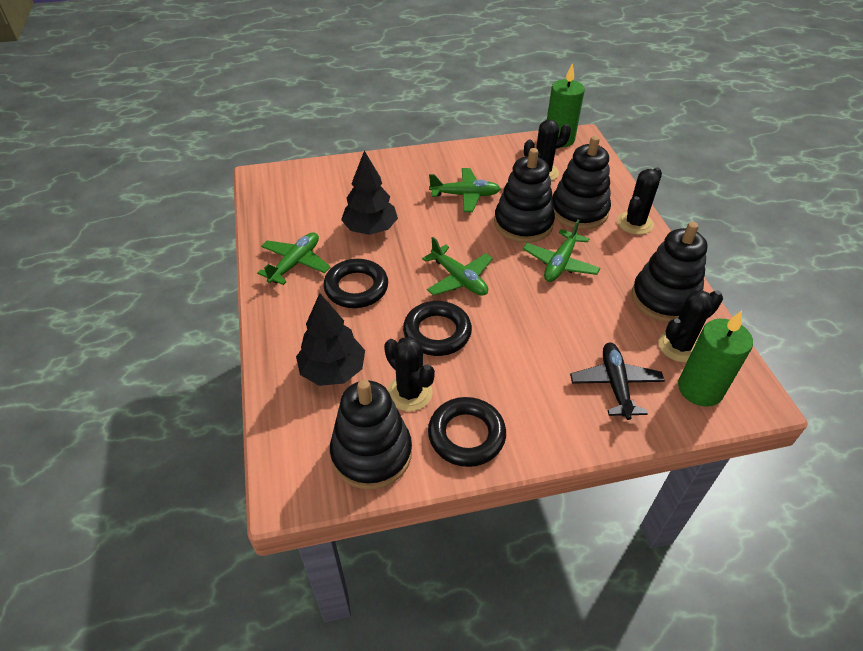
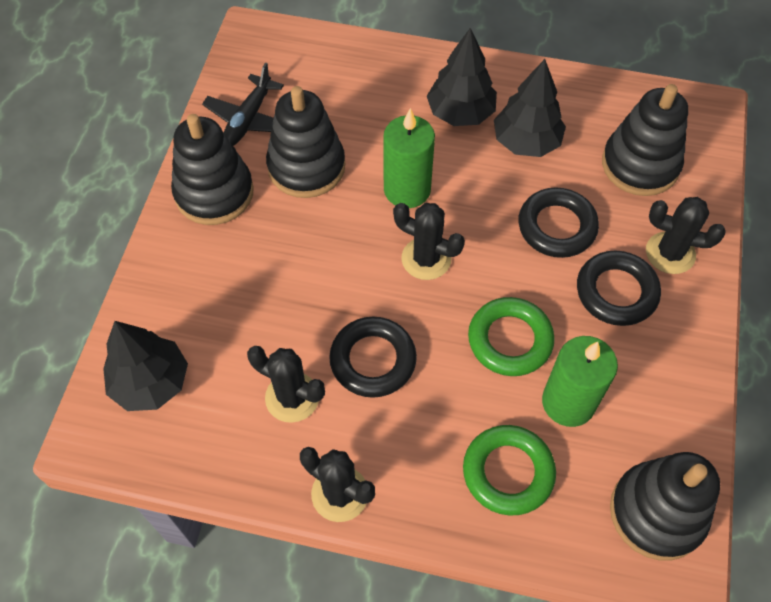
black tree: [296,293,365,386] [341,151,398,235] = 2 -> [103,321,188,411] [427,28,497,126] [494,59,566,157] = 3
green plane: [257,232,331,285] [422,237,493,296] [429,168,501,212] [523,220,600,282] = 4 -> none = 0
green ring: none = 0 -> [463,425,556,515] [468,297,555,376] = 2

